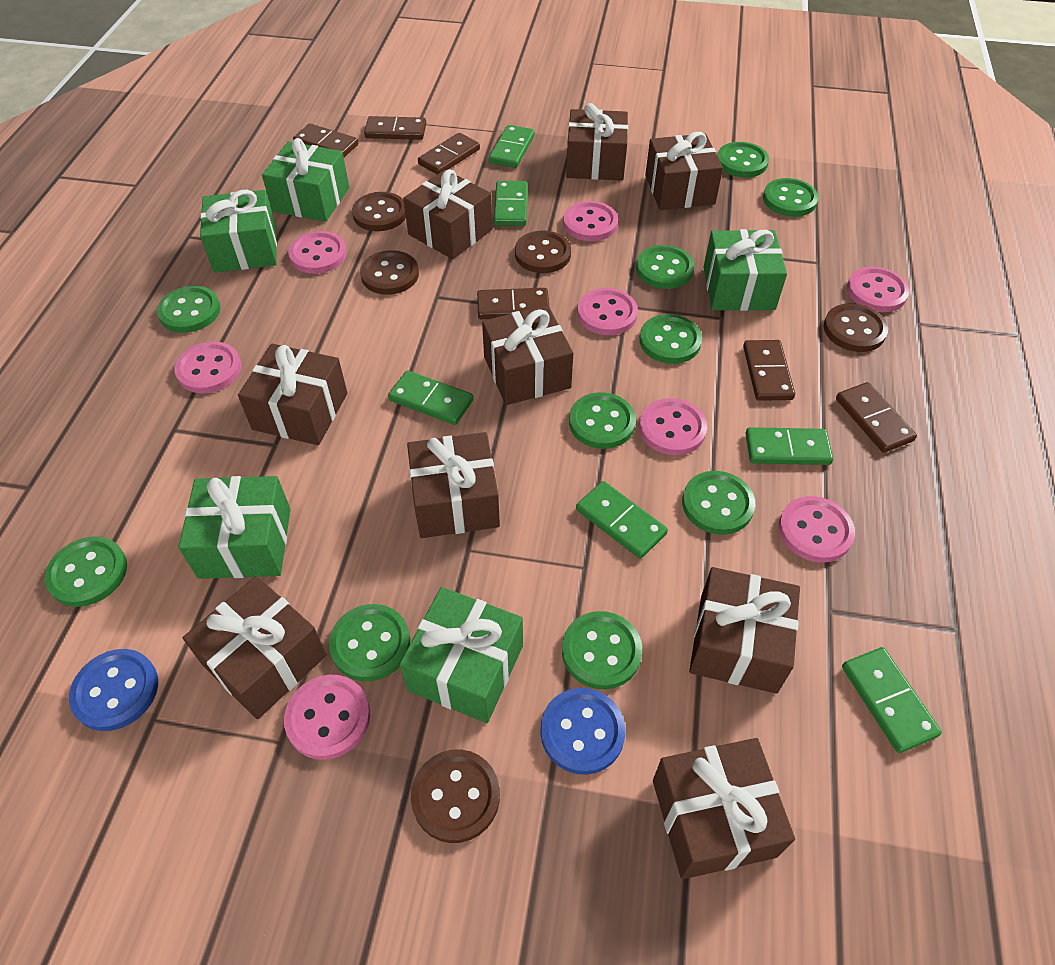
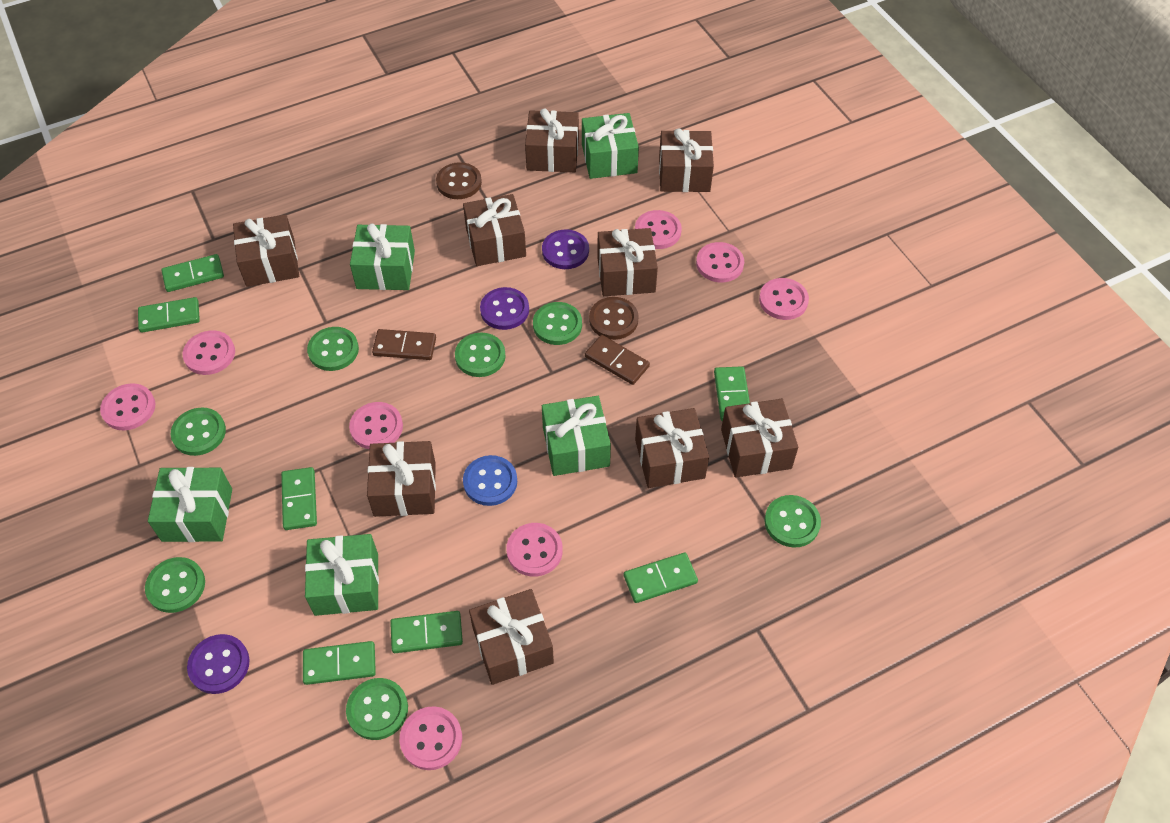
blue button: [69,649,158,731] [540,688,626,775] = 2 -> [463,455,517,506] = 1
brown button: [352,192,406,231] [360,250,419,295] [411,749,500,843] [515,231,571,273] [824,303,888,352] = 5 -> [436,162,482,199] [589,297,639,340] = 2
brown domino: [293,124,358,157] [364,116,426,140] [418,133,480,174] [477,288,549,319] [743,340,795,401] [836,382,917,453] = 6 -> [372,329,436,360] [585,335,650,385] = 2
green button: [45,536,127,607] [157,286,221,333] [329,604,410,681] [562,611,642,689] [569,392,636,449] [636,245,694,289] [639,314,702,364] [682,471,755,535] [717,142,769,178] [763,178,819,217] = 10 -> [145,557,205,613] [171,407,226,456] [307,327,359,371] [346,678,408,740] [455,333,506,377] [533,302,582,345] [764,495,821,547] = 7
green domino: [388,370,473,425] [489,125,535,168] [494,181,528,226] [576,481,668,559] [745,427,833,465] [842,647,942,753] = 6 -> [138,297,200,333] [161,254,224,292] [281,467,317,530] [303,641,376,685] [390,611,463,653] [624,552,698,603] [714,366,750,421] = 7
purple button: none = 0 -> [187,634,250,694] [480,287,529,330] [542,229,589,269] = 3

